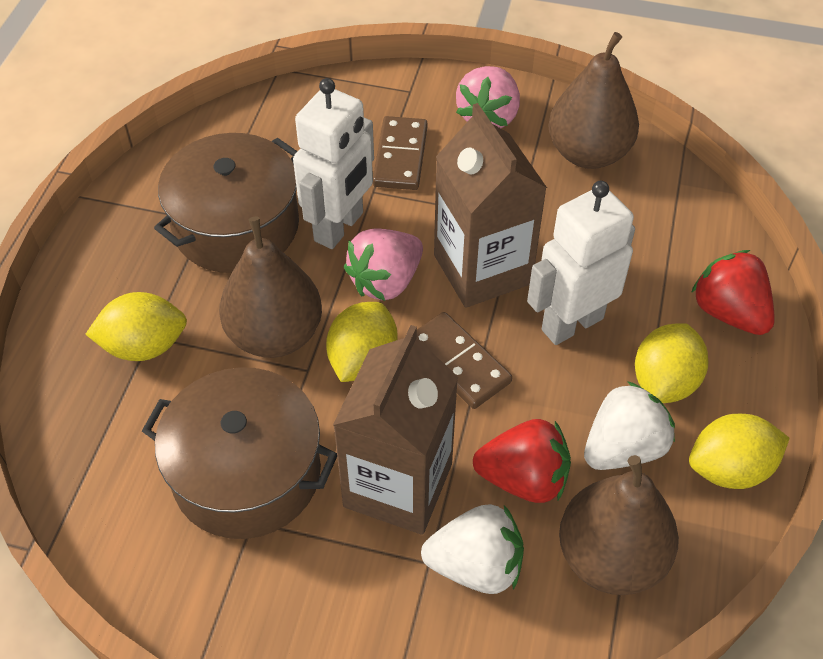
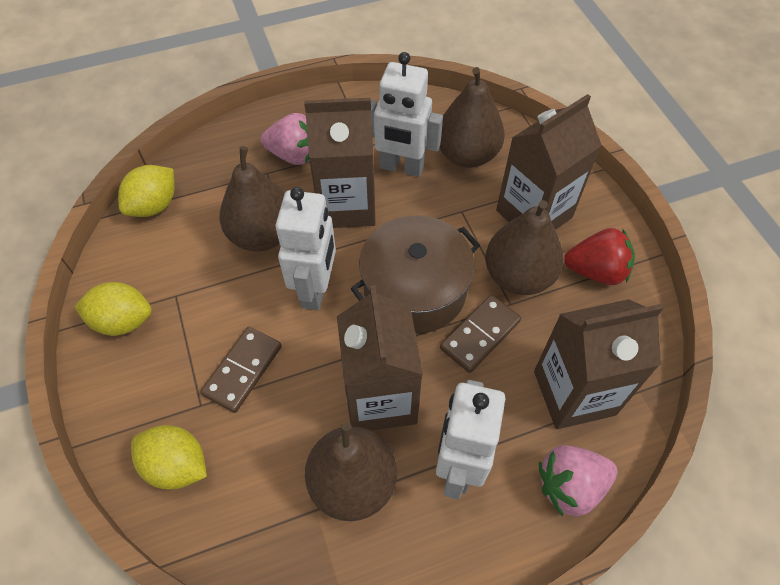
brown carton: [333,325,458,535] [434,103,547,308] = 2 -> [304,98,375,228] [337,285,423,430] [496,94,602,230] [534,299,663,429] = 4
brown pear: [219,216,322,358] [548,32,639,169] [559,455,679,595] = 3 -> [219,146,285,251] [305,423,397,521] [439,67,505,168] [485,200,564,295] = 4
brown pot: [142,367,337,539] [154,133,299,273] = 2 -> [351,215,480,334] = 1
red strawberry: [473,419,571,503] [691,250,775,335] = 2 -> [564,228,635,285] = 1
white robot: [293,78,374,249] [527,181,635,345] = 2 -> [275,187,336,310] [371,52,443,177] [436,380,505,499] = 3
white strawberry: [421,504,524,594] [584,381,675,470] = 2 -> none = 0
yellow lemon: [85,292,187,361] [326,302,398,382] [635,323,708,403] [689,414,789,489] = 4 -> [74,282,152,336] [118,165,175,217] [131,425,207,489] = 3

